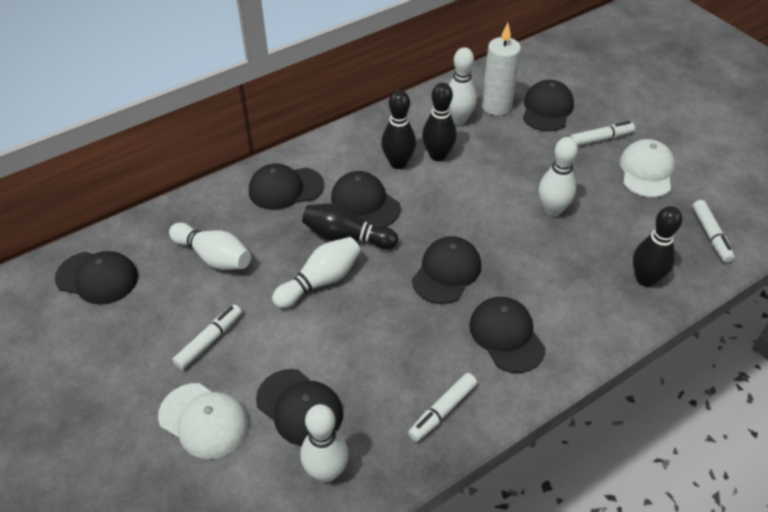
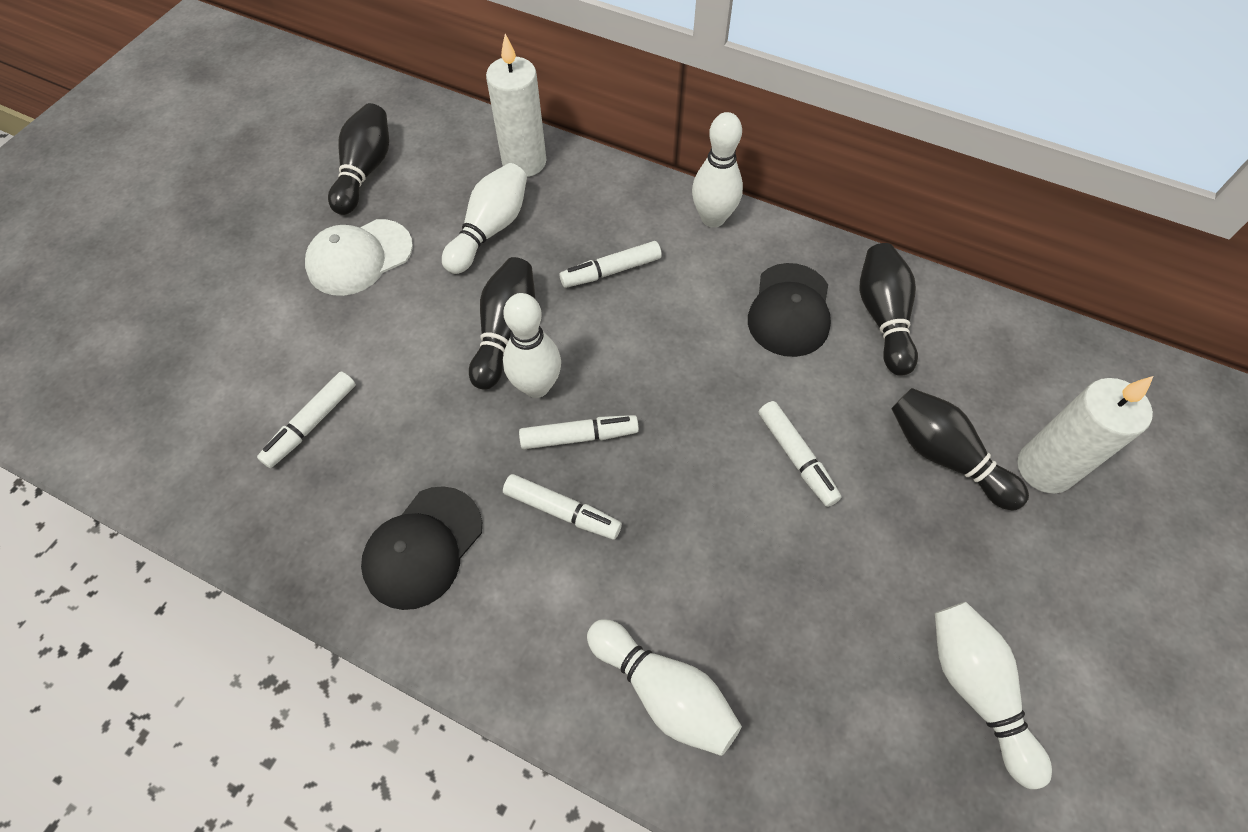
black cap: [55,251,138,305] [249,163,324,210] [256,369,343,446] [331,171,401,227] [412,236,481,304] [469,297,545,373] [523,80,574,131] = 7 -> [361,486,482,610] [748,263,831,357] = 2
white candle: [481,23,521,116] = 1 -> [486,34,547,177] [1018,376,1153,493] = 2
white cap: [158,383,249,459] [620,139,675,198] = 2 -> [305,219,413,296] = 1
white marker: [172,304,242,370] [408,373,477,442] [570,121,635,146] [692,200,735,263] = 4 -> [257,372,356,468] [503,474,622,540] [519,415,639,449] [560,241,662,288] [758,401,842,507] = 5

